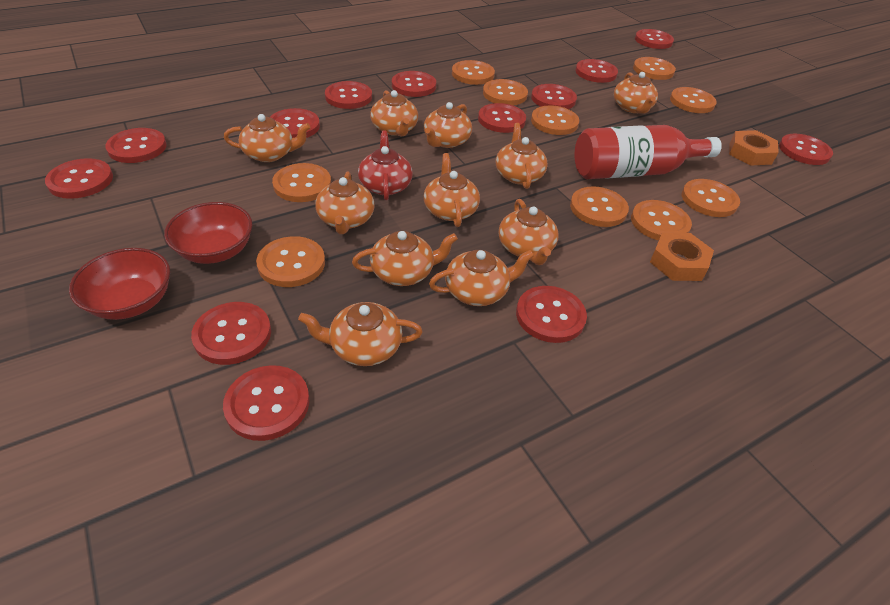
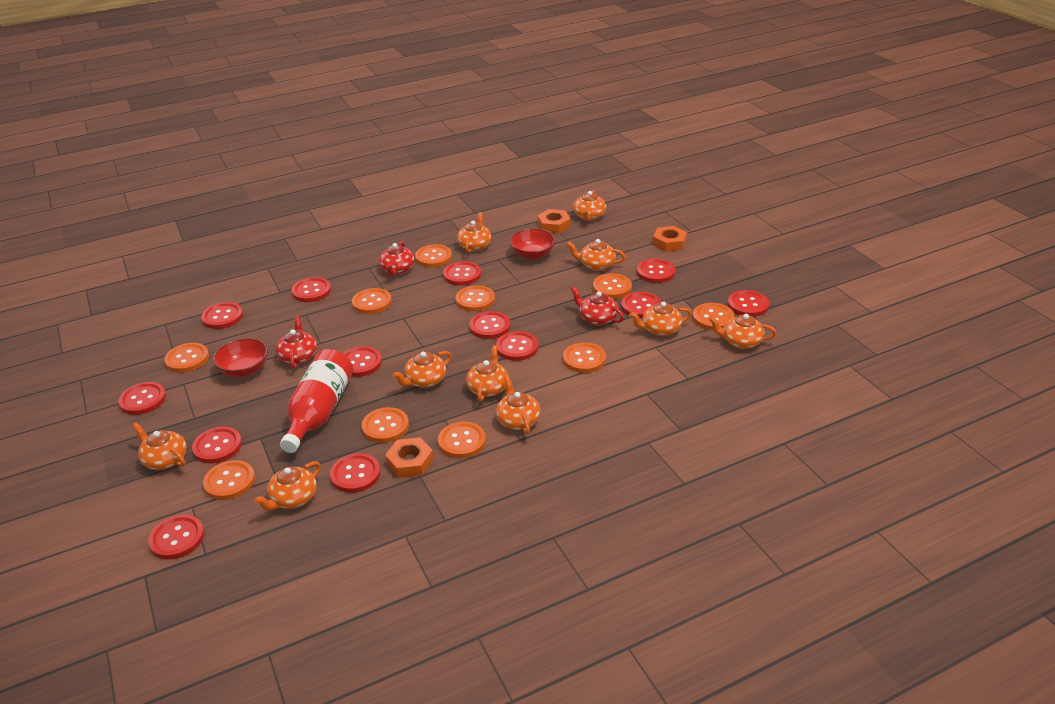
orange nut: [650,232,714,281] [729,130,779,166] = 2 -> [385,437,434,478] [538,209,571,233] [653,226,687,252] = 3
orange teapot: [224,114,311,162] [298,302,423,366] [315,172,375,234] [352,231,458,286] [370,90,418,136] [424,102,472,148] [424,153,480,227] [429,250,534,306] [496,123,548,189] [499,199,559,265] [614,72,658,114] = 11 -> [132,423,187,470] [254,461,321,511] [393,351,451,388] [457,212,491,253] [466,345,508,401] [496,376,540,434] [567,239,626,271] [573,191,606,221] [629,302,692,336] [709,314,777,349] = 10
red teapot: [358,131,413,200] = 1 -> [276,316,317,368] [379,241,415,276] [571,286,624,325] = 3

